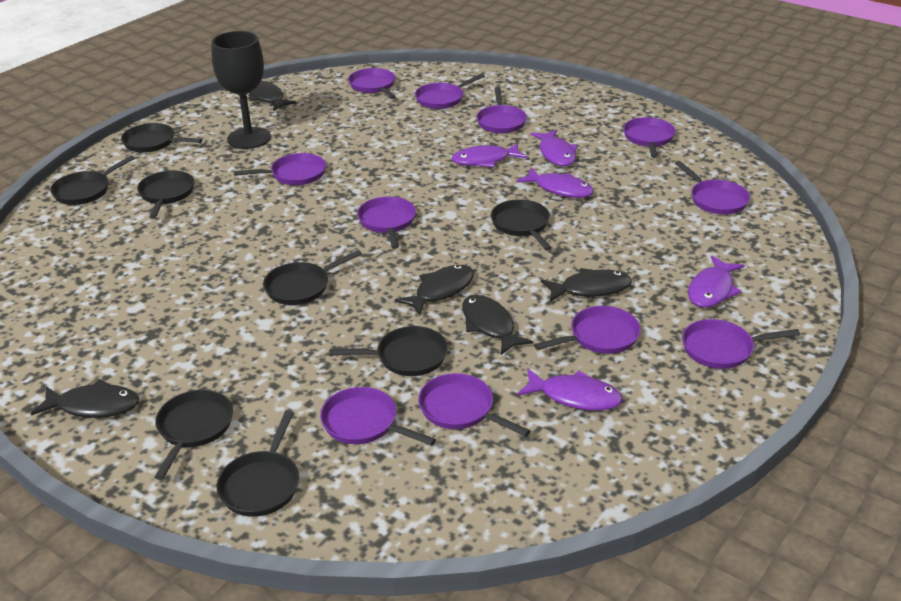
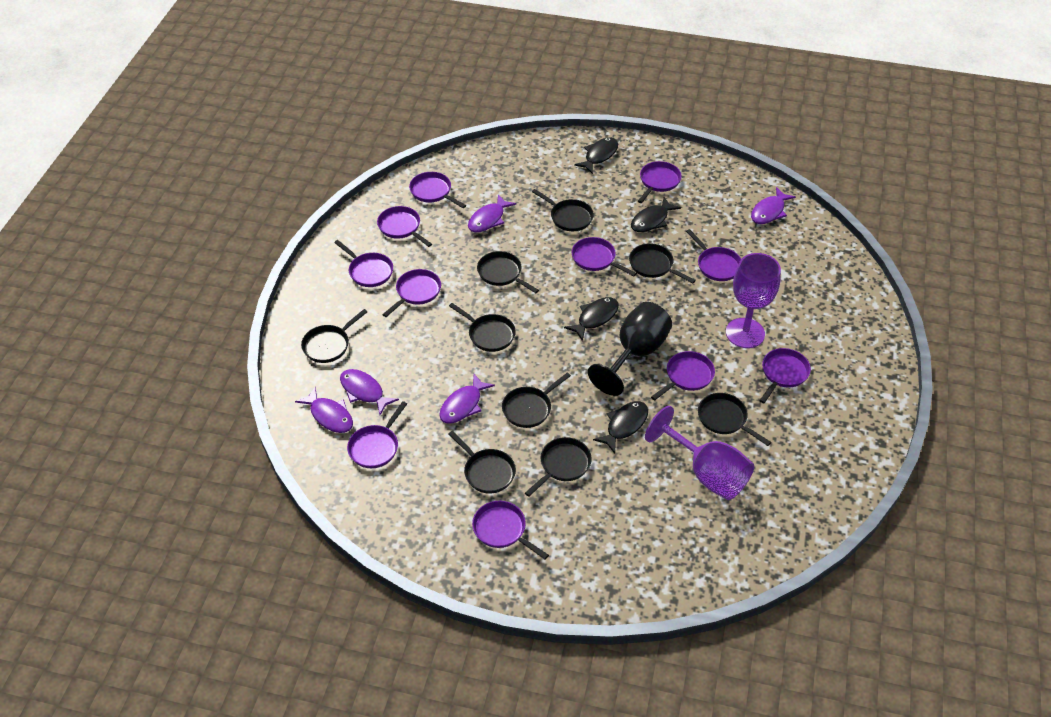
black fish: [31,379,139,418] [249,81,296,111] [395,265,474,315] [462,295,533,355] [541,268,632,302] = 5 -> [564,297,619,341] [574,137,618,174] [593,401,648,454] [631,197,681,232] = 4
black pan: [50,155,135,205] [121,123,202,153] [137,170,195,219] [154,390,233,480] [216,410,299,517] [263,250,362,305] [329,326,448,376] [491,199,552,251] = 8 -> [301,309,367,363] [448,431,516,494] [449,303,516,352] [477,251,539,293] [502,373,571,428] [525,437,592,497] [532,189,594,231] [629,243,696,283] [698,393,771,446] = 9
purple goblet: none = 0 -> [645,406,754,500] [726,253,781,348] = 2

